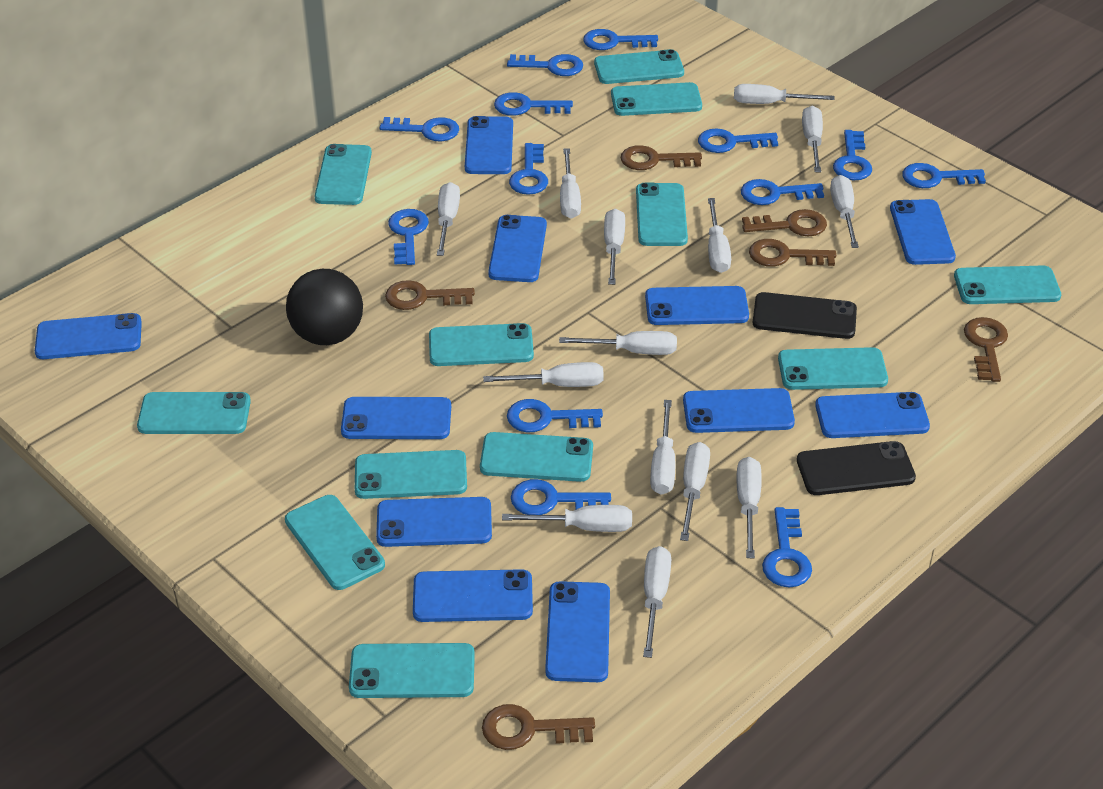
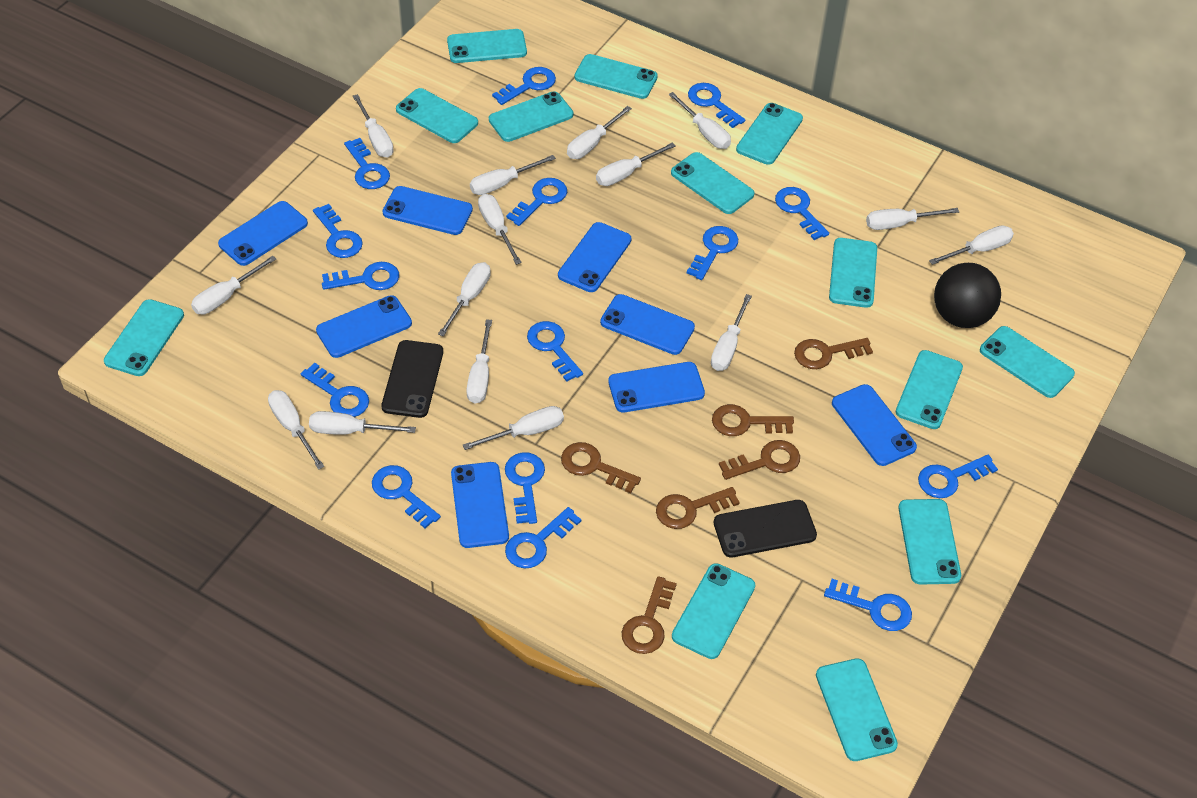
blue key: [380,117,459,142] [388,209,429,265] [494,92,573,116] [507,54,583,76] [507,399,603,432] [509,143,548,195] [511,479,611,515] [583,29,658,50] [698,128,778,153] [741,179,824,205] [762,507,812,588] [833,130,872,180] [902,163,986,188] = 13 -> [301,363,369,417] [313,204,363,258] [322,262,399,290] [344,138,390,189] [372,465,441,528] [492,67,556,105] [505,452,545,524] [505,507,581,568] [506,178,567,226] [527,321,583,382] [687,226,738,280] [688,83,745,128] [775,187,829,240] [824,579,912,631] [918,455,998,498] = 15
blue phone: [35,313,142,359] [341,397,451,439] [376,497,492,547] [413,569,533,622] [465,116,513,174] [488,215,547,282] [545,581,610,682] [645,286,749,325] [683,388,795,433] [815,392,930,438] [890,199,956,265] = 11 -> [218,201,308,266] [316,295,412,358] [383,186,473,235] [451,462,509,548] [558,222,632,292] [600,294,695,355] [608,362,705,413] [832,384,917,466] = 8
turquoise phone: [137,392,251,434] [285,495,385,590] [315,144,372,205] [349,643,475,698] [355,450,467,499] [429,323,534,366] [480,432,593,482] [594,49,684,84] [611,82,702,116] [636,183,688,246] [778,347,888,390] [954,265,1061,304] = 12 -> [104,299,184,376] [396,88,478,143] [447,29,527,63] [489,91,573,142] [574,54,658,99] [671,152,755,214] [672,563,755,659] [736,103,803,165] [816,658,898,761] [829,238,877,308] [896,350,963,429] [898,499,961,585] [980,326,1075,398] = 13
white screwdriver: [437,182,460,256] [483,362,604,387] [502,505,632,532] [559,331,677,355] [560,148,581,219] [604,209,625,285] [643,546,671,658] [650,400,675,495] [680,442,710,541] [708,198,731,273] [734,84,835,104] [736,457,762,559] [802,106,823,172] [830,175,859,248] = 14 -> [191,255,276,315] [268,390,324,470] [309,411,416,435] [353,94,394,158] [438,262,491,337] [463,406,564,450] [466,319,492,403] [470,155,556,195] [478,194,522,265] [567,106,632,159] [596,142,676,186] [668,92,731,149] [711,294,752,371] [866,208,959,230] [929,225,1014,265] = 15

